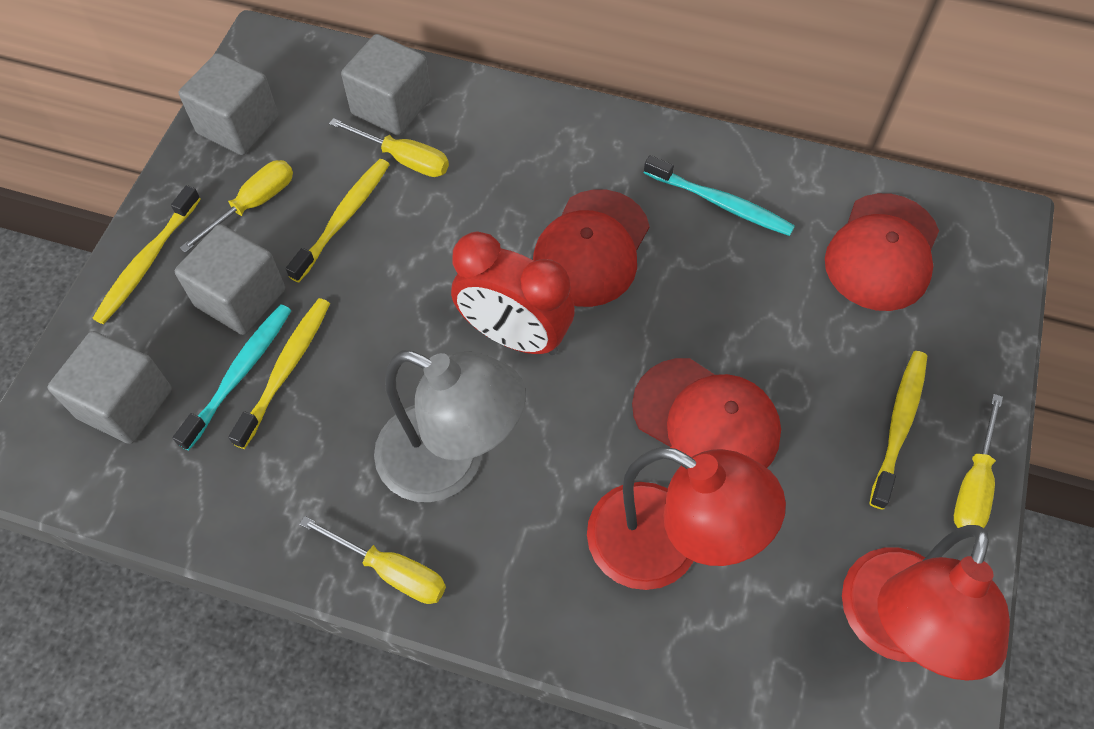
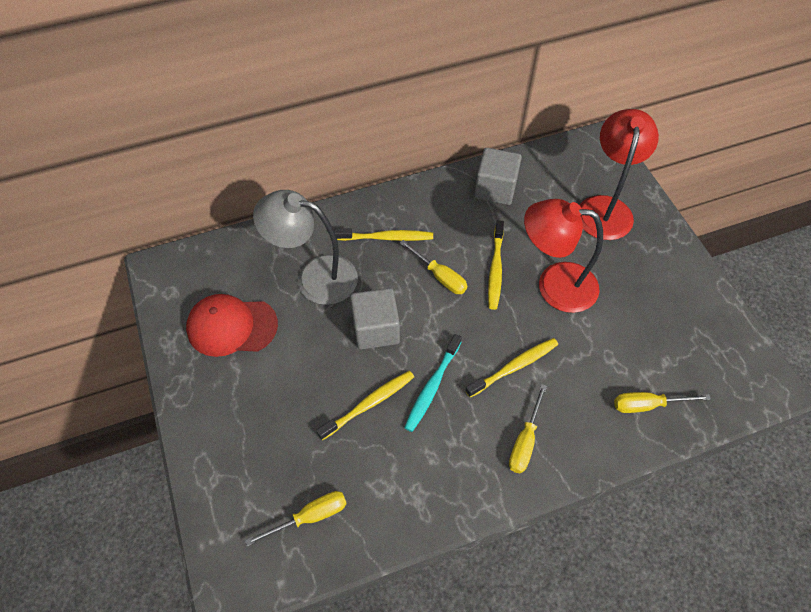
grey cube: [48,331,172,444] [175,224,285,335] [179,53,279,155] [341,34,431,135] = 4 -> [350,288,400,350] [474,148,522,205] = 2
red cap: [533,189,650,307] [632,358,781,468] [825,193,939,311] = 3 -> [186,294,278,357] = 1
red clock: [451,231,575,355] = 1 -> none = 0
turquoise toothbrush: [172,304,291,451] [644,155,795,236] = 2 -> [404,334,462,432] = 1

